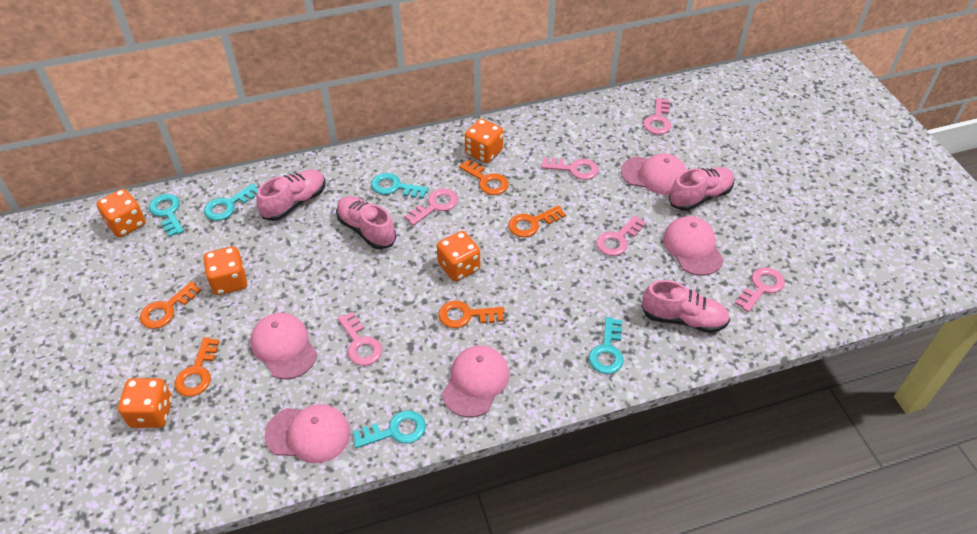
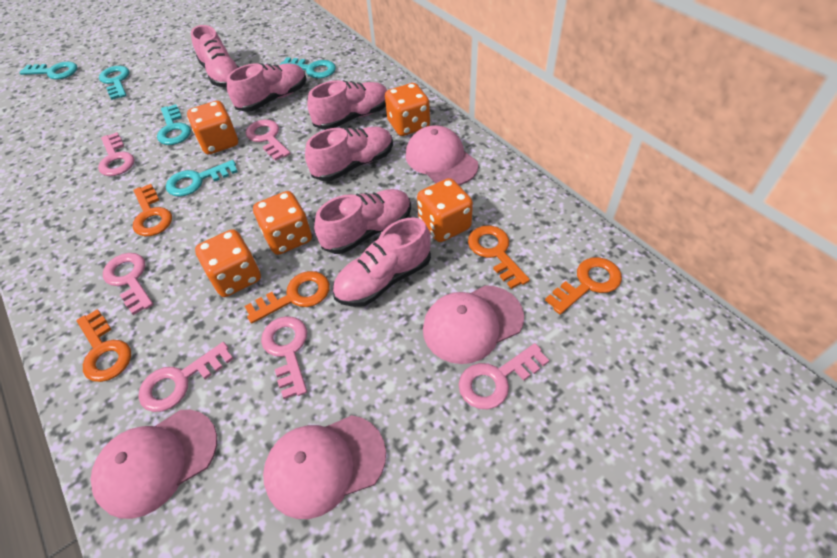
pink cap: [251,313,317,379] [264,404,350,463] [442,346,509,417] [621,154,686,195] [663,216,724,276] = 5 -> [90,410,217,519] [263,415,386,519] [406,125,478,185] [423,285,524,364] = 4
pink shoe: [256,169,326,221] [336,196,396,249] [642,280,730,333] [669,167,735,211] = 4 -> [191,25,239,87] [227,63,307,112] [305,127,393,181] [307,80,387,130] [314,189,411,254] [332,217,431,307] = 6

